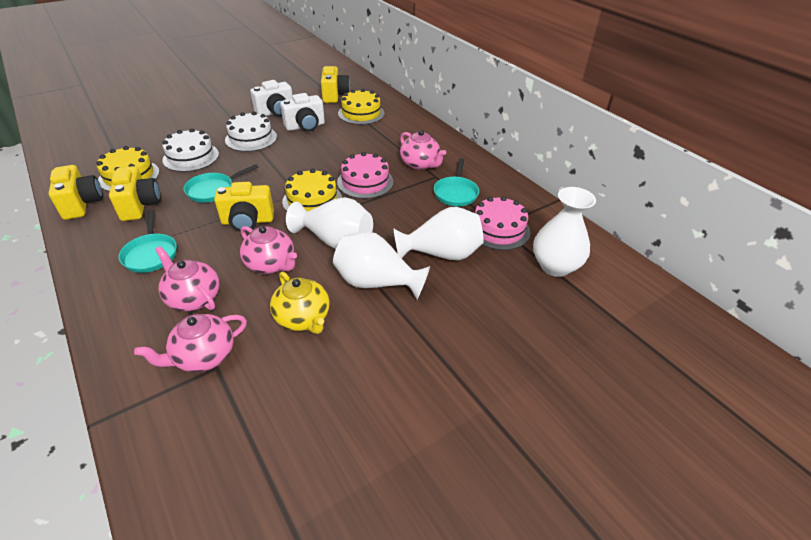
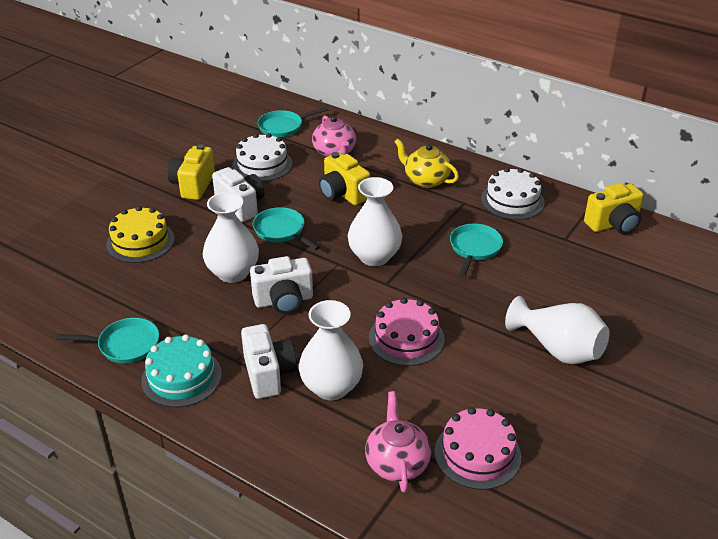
pink teapot: [134,314,247,372] [155,246,220,311] [240,226,297,274] [400,130,446,170] = 4 -> [312,116,356,157] [365,391,431,493] = 2
turquoise cake: none = 0 -> [141,334,222,407] = 1
turquoise pan: [119,210,177,273] [184,164,258,203] [434,158,479,206] = 3 -> [56,318,159,363] [253,207,320,250] [257,107,328,137] [450,224,503,277] = 4
white camera: [250,80,293,117] [280,93,325,132] = 2 -> [212,167,264,222] [241,324,297,399] [250,256,313,314] = 3
yellow cake: [96,146,160,192] [282,168,342,212] [338,89,385,125] = 3 -> [106,206,174,263] = 1
yellow camera: [49,165,103,220] [109,166,161,221] [214,182,274,232] [321,66,350,103] = 4 -> [168,144,215,200] [319,152,370,205] [584,183,644,234] = 3

